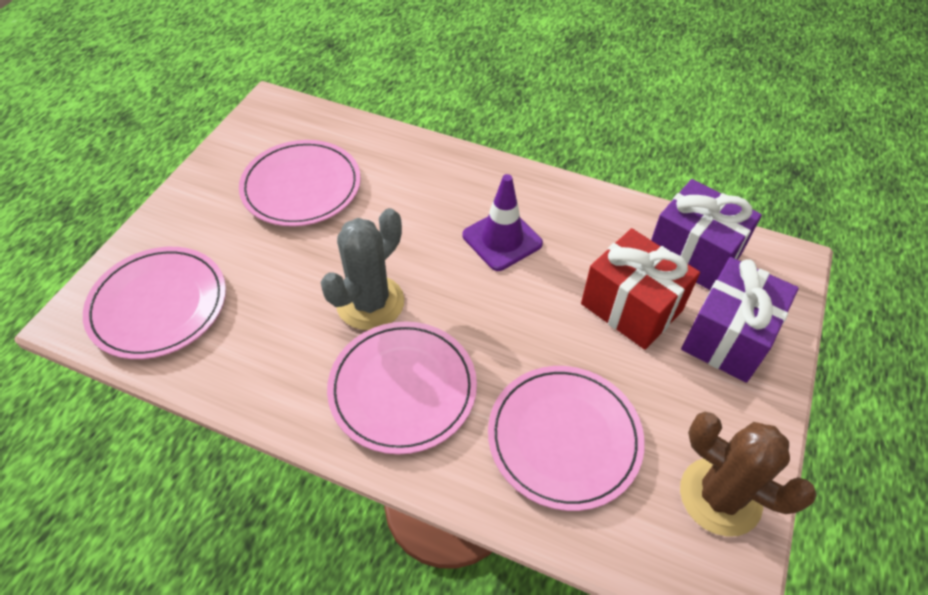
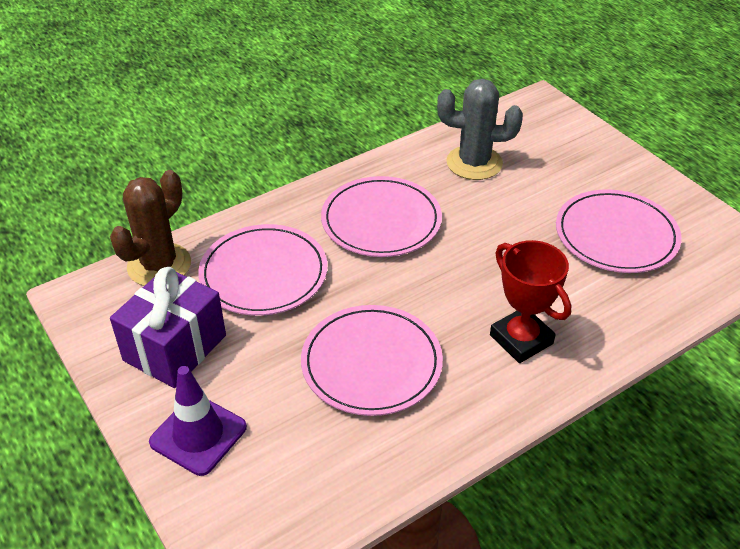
purple gift: [651,179,762,290] [681,257,799,382] = 2 -> [110,267,226,388] = 1
red gift: [581,228,700,350] = 1 -> none = 0
red trophy: none = 0 -> [490,240,571,363] = 1

